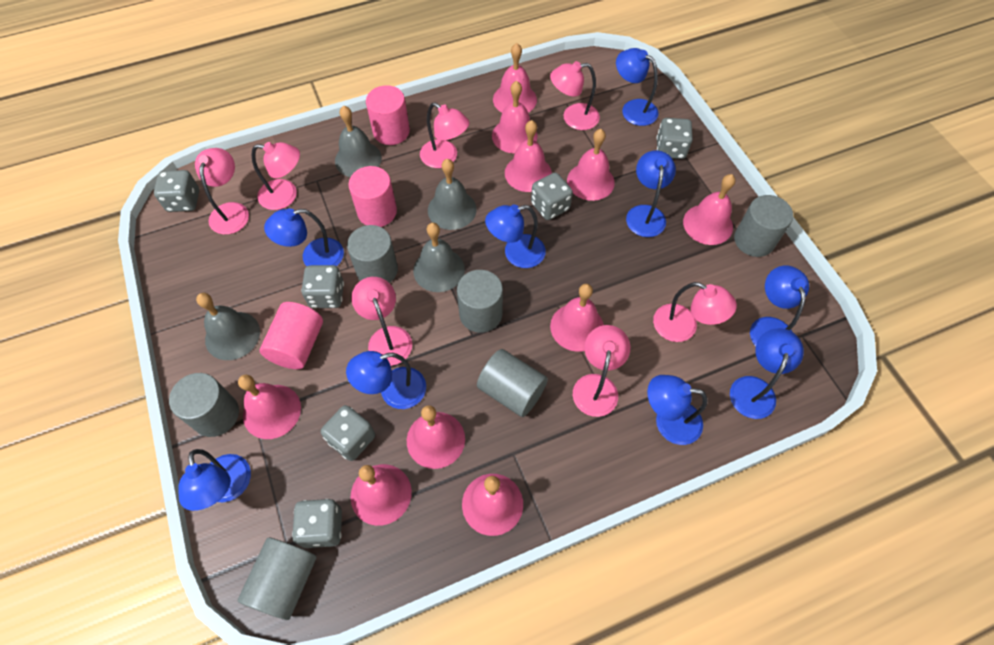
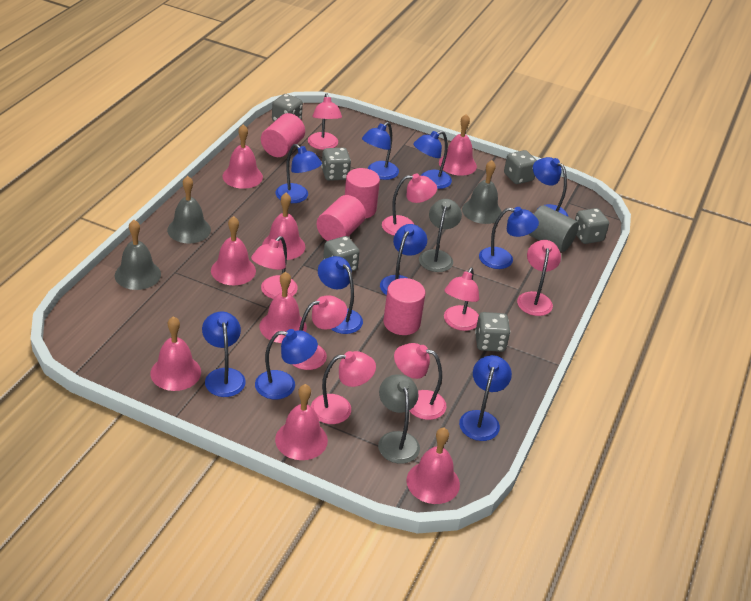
blue lamp: [178,449,251,511] [264,208,344,266] [346,351,426,409] [485,204,546,268] [616,48,659,126] [626,150,676,237] [647,375,707,445] [730,328,804,419] [750,265,809,346] = 9 -> [202,311,246,397] [255,329,318,399] [275,144,322,203] [318,256,363,334] [362,122,399,180] [380,224,427,295] [413,131,452,189] [459,355,512,441] [479,207,539,269] [533,157,568,217] = 10
grey bell: [196,293,260,360] [335,106,382,177] [413,223,465,292] [428,159,477,230] = 4 -> [115,220,161,290] [167,176,211,243] [462,160,502,224] = 3
grey cylinder: [169,373,239,437] [238,538,316,620] [347,225,398,283] [457,270,503,333] [477,349,548,417] [734,195,793,257] = 6 -> [528,205,579,252] = 1
grey lamp: none = 0 -> [378,374,420,464] [419,199,462,272] = 2
pink bell: [238,375,301,439] [350,464,412,526] [407,405,465,469] [462,474,523,536] [492,81,538,153] [493,43,537,113] [505,120,552,192] [550,284,604,352] [567,129,615,201] [683,174,736,245] = 10 -> [151,316,201,391] [211,216,256,285] [223,124,263,189] [260,272,307,343] [262,193,305,260] [275,384,328,460] [406,428,460,504] [439,114,477,176] = 8
pink cylinder: [259,302,323,369] [348,166,397,227] [366,85,410,145] = 3 -> [261,113,305,157] [317,195,366,241] [345,168,380,219] [383,278,425,335] = 4
pink lamp: [195,148,249,235] [252,142,300,210] [351,277,412,366] [420,103,469,168] [550,61,600,130] [573,325,630,417] [653,282,737,342] = 7 -> [251,236,298,299] [292,295,347,370] [308,93,342,150] [311,351,376,424] [382,174,437,236] [394,343,447,420] [444,268,479,331] [517,240,561,316] = 8

